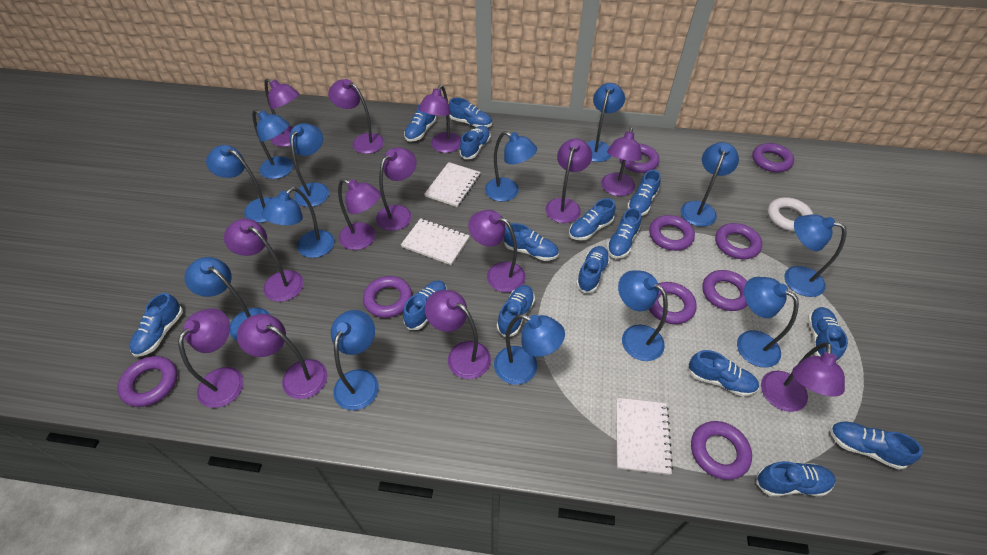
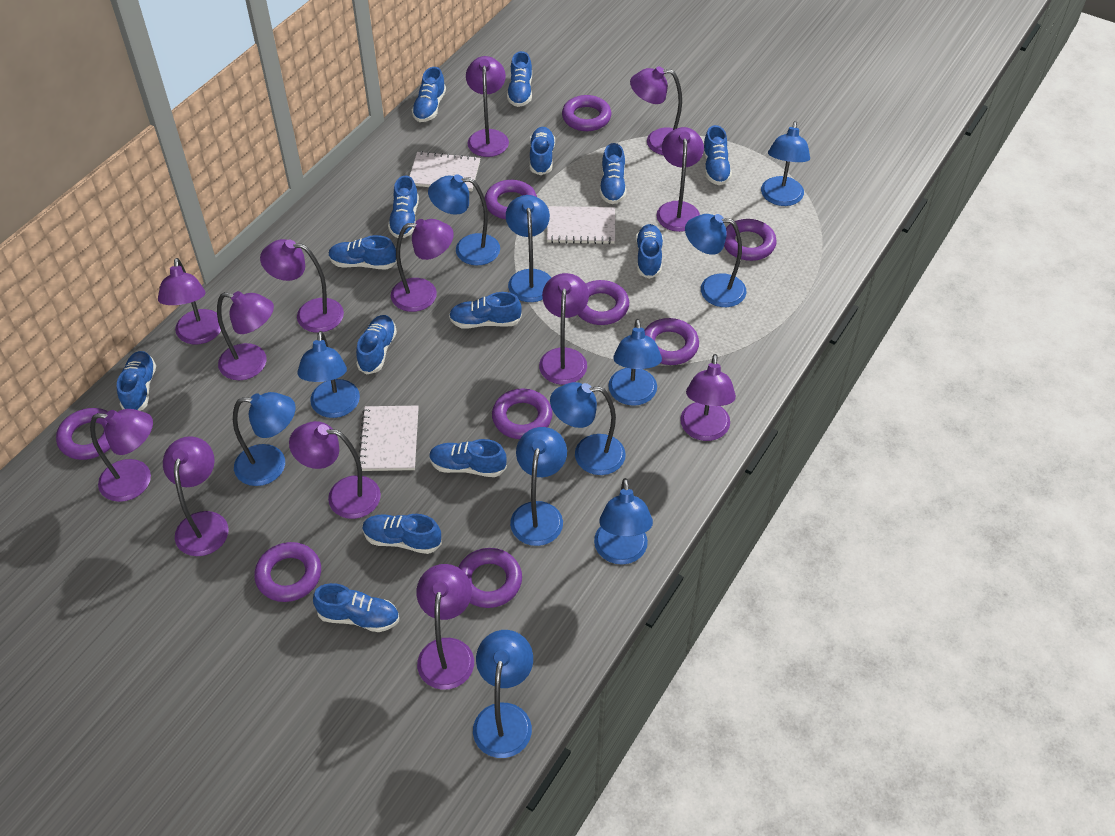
blue lamp: [184,257,270,341] [206,145,271,223] [252,109,293,179] [262,187,335,258] [289,123,329,207] [331,310,379,410] [485,131,537,202] [494,314,565,385] [587,83,625,162] [618,270,668,361] [681,142,739,227] [737,277,799,368] [785,214,847,297] = 13 -> [233,392,296,486] [297,331,360,418] [428,174,500,266] [473,630,533,758] [506,195,551,302] [510,427,567,546] [550,382,626,475] [594,478,653,565] [608,319,662,406] [685,214,747,307] [761,121,810,206] = 11
blue shoe: [129,293,183,357] [403,280,447,330] [404,105,437,142] [449,98,492,128] [459,125,491,159] [497,285,535,337] [504,223,559,261] [569,198,616,241] [576,246,610,293] [607,208,641,259] [627,170,661,216] [687,350,759,396] [756,461,836,496] [808,307,848,363] [829,421,923,470] = 15 -> [117,351,156,411] [313,583,399,632] [328,235,397,270] [356,315,397,375] [363,514,442,554] [388,175,419,238] [412,67,446,122] [429,439,507,477] [449,292,522,329] [507,51,532,107] [530,127,555,175] [600,143,626,204] [636,224,663,279] [703,125,732,185] = 14
white ring: [768,197,813,231] = 1 -> none = 0

